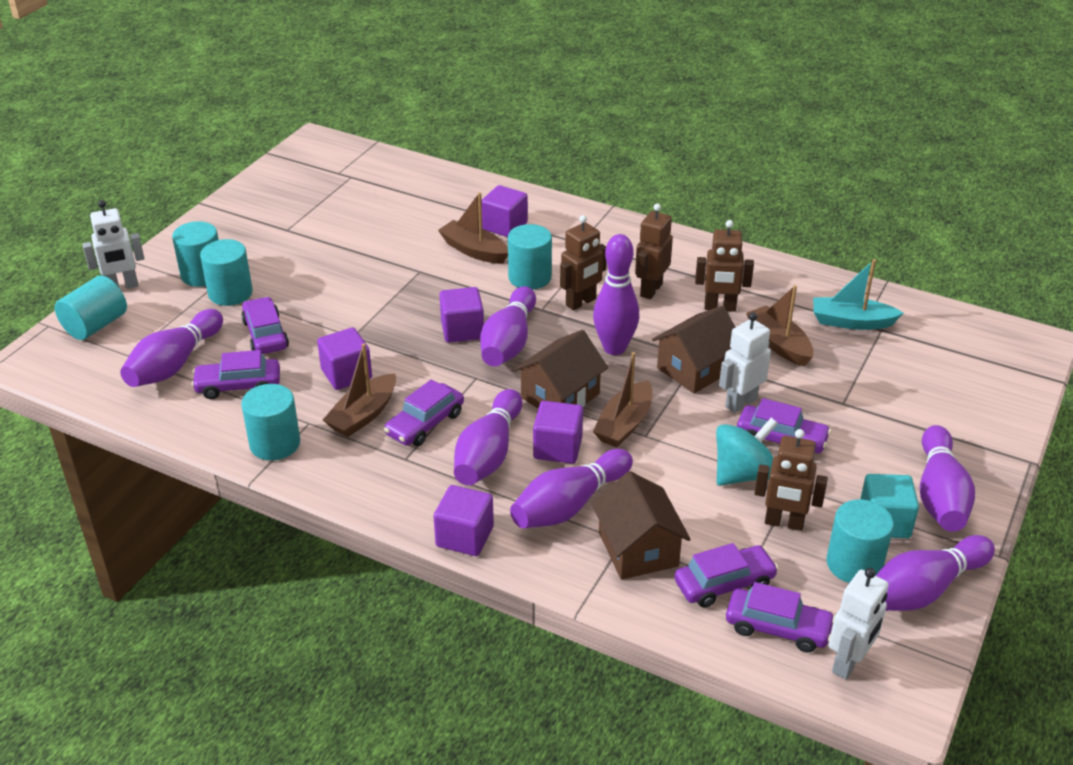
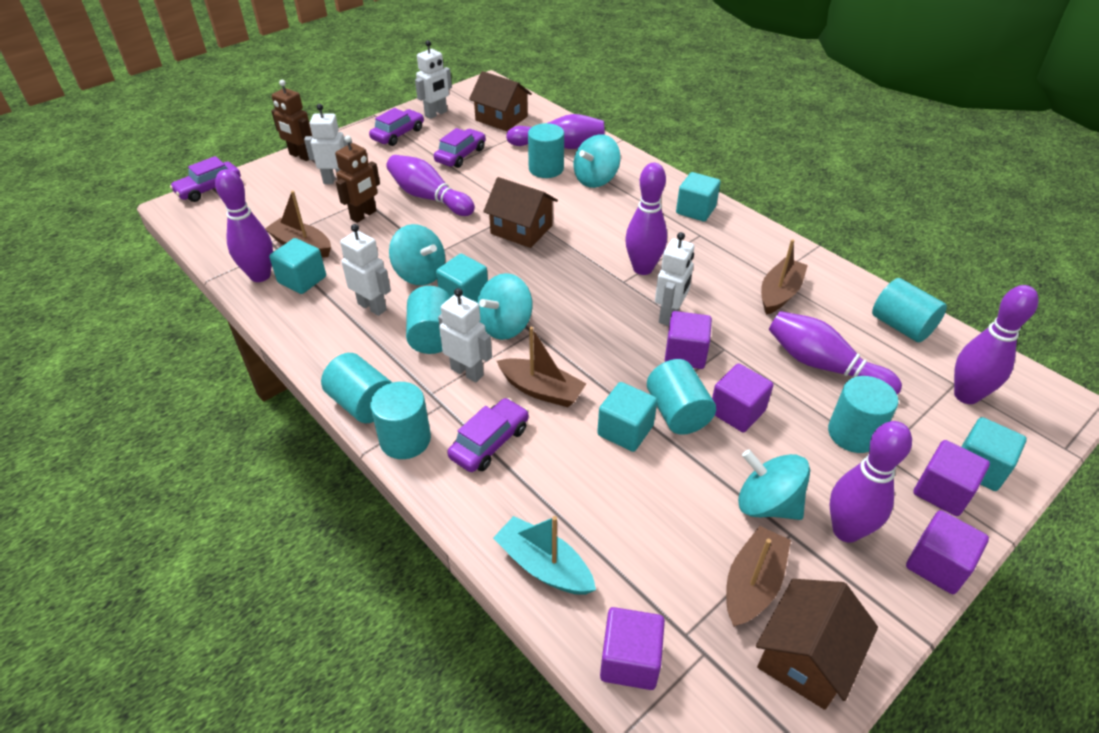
brown robot: [560,215,607,310] [635,204,673,299] [695,220,754,312] [754,429,828,531] = 4 -> [271,80,312,161] [335,135,380,223] = 2
purple car: [191,350,280,399] [241,297,289,354] [384,379,464,446] [674,543,778,608] [726,582,835,652] [737,398,831,453] = 6 -> [170,156,241,202] [369,108,424,146] [434,128,486,168] [447,398,529,472] = 4
turquoise cube: [860,474,919,538] = 1 -> [269,238,326,294] [436,254,488,302] [597,382,657,452] [676,172,721,222] [962,417,1027,491] = 5
turquoise cylinder: [54,275,127,340] [172,221,219,287] [200,239,253,306] [241,384,300,461] [508,224,552,290] [826,499,894,583] = 6 -> [321,353,393,423] [370,382,431,459] [406,286,451,354] [528,123,564,178] [647,359,716,435] [828,376,898,453] [872,278,947,342] = 7
turquoise spinning top: [716,418,778,486] = 1 -> [389,224,445,285] [477,273,533,340] [574,134,621,188] [738,449,810,520] = 4
white robot: [82,200,145,289] [719,312,771,413] [829,568,889,680] = 3 -> [304,104,352,184] [340,224,391,316] [415,40,452,119] [438,288,492,382] [655,232,694,326] = 5

